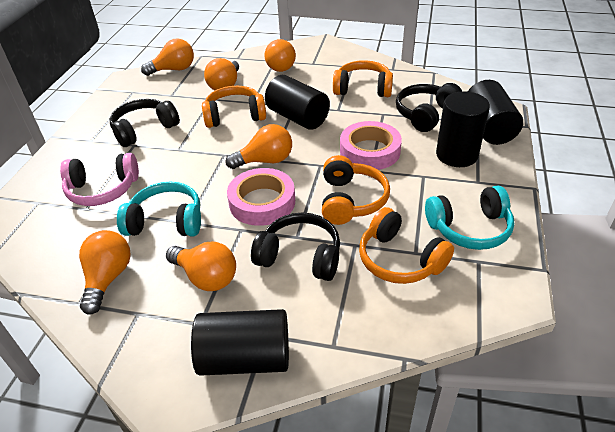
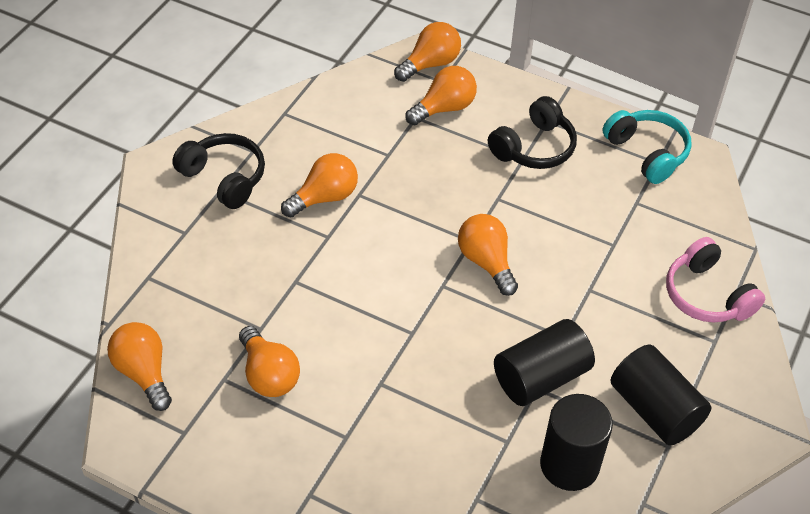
black cylinder: [191,309,289,376] [265,75,330,130] [436,91,490,167] [468,80,523,145] = 4 -> [494,319,595,406] [540,394,613,491] [611,345,711,446] = 3
black headphones: [110,99,180,147] [251,213,340,281] [396,83,462,132] = 3 -> [172,133,265,209] [488,96,577,169] = 2
orange headphones: [202,86,266,128] [322,155,390,225] [333,60,393,97] [359,207,454,284] = 4 -> none = 0
pink tape: [227,168,295,226] [340,121,402,170] = 2 -> none = 0
turquoise headphones: [117,182,201,236] [425,186,514,250] = 2 -> [602,110,692,184] = 1

